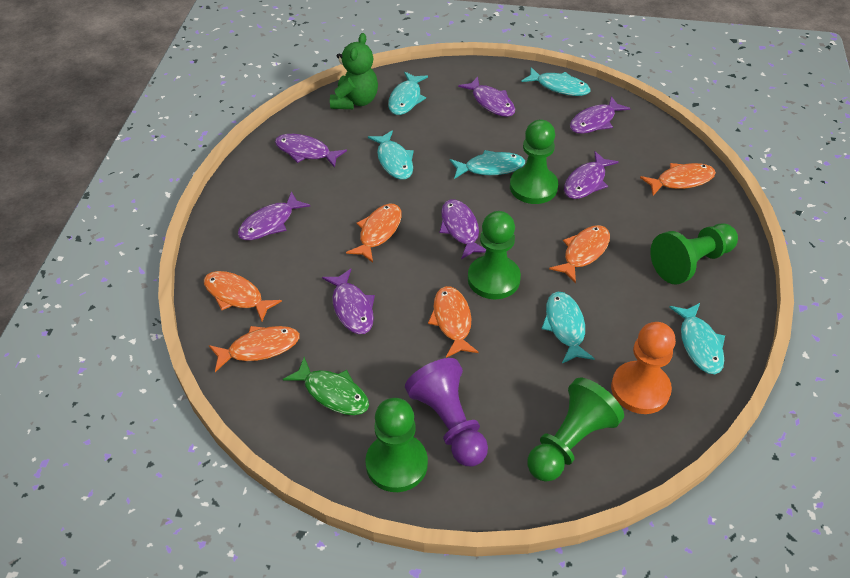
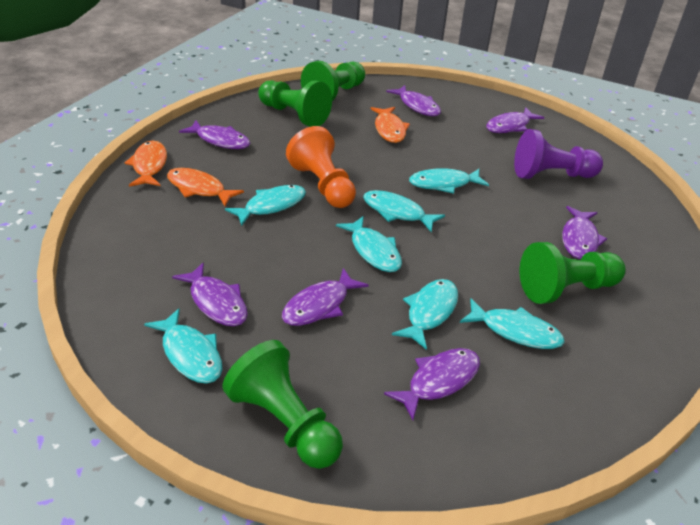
green fish: [283,357,369,415] = 1 -> none = 0
green pawn: [365,398,428,492] [468,211,521,299] [510,120,558,204] [527,378,624,482] [650,224,738,285] = 5 -> [222,340,343,469] [258,80,332,127] [301,61,365,101] [519,242,626,304] = 4
green teddy bear: [330,33,378,109] = 1 -> none = 0
orange fish: [204,271,282,321] [209,326,300,372] [346,204,402,263] [428,286,479,357] [549,225,610,283] [640,163,716,195] = 6 -> [124,141,167,187] [167,168,244,207] [370,107,410,143] = 3
turquoise fish: [368,130,414,180] [388,72,428,115] [450,150,525,179] [521,67,590,96] [541,292,595,363] [669,303,725,374] = 6 -> [144,308,223,384] [225,185,306,226] [336,216,402,272] [363,190,445,232] [392,279,458,350] [409,168,489,194] [460,298,565,349] = 7

